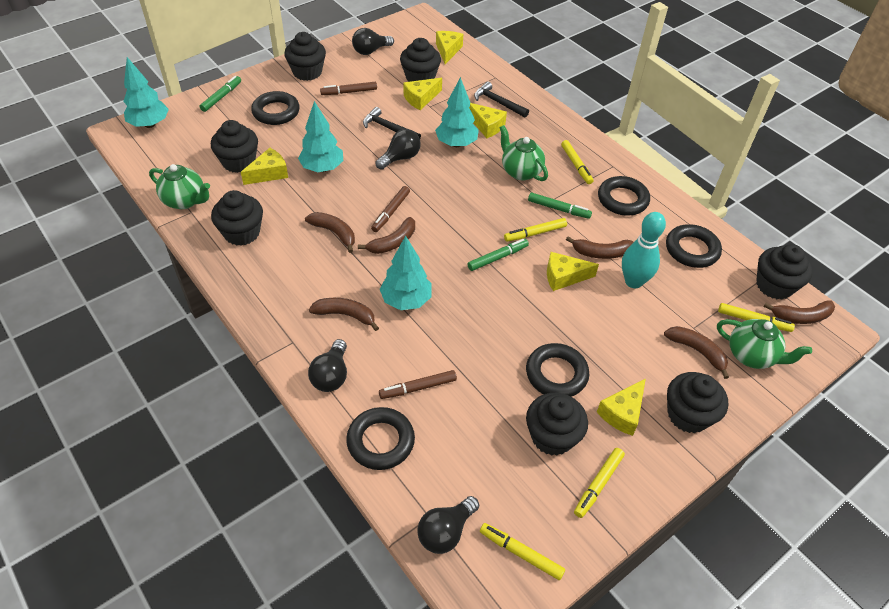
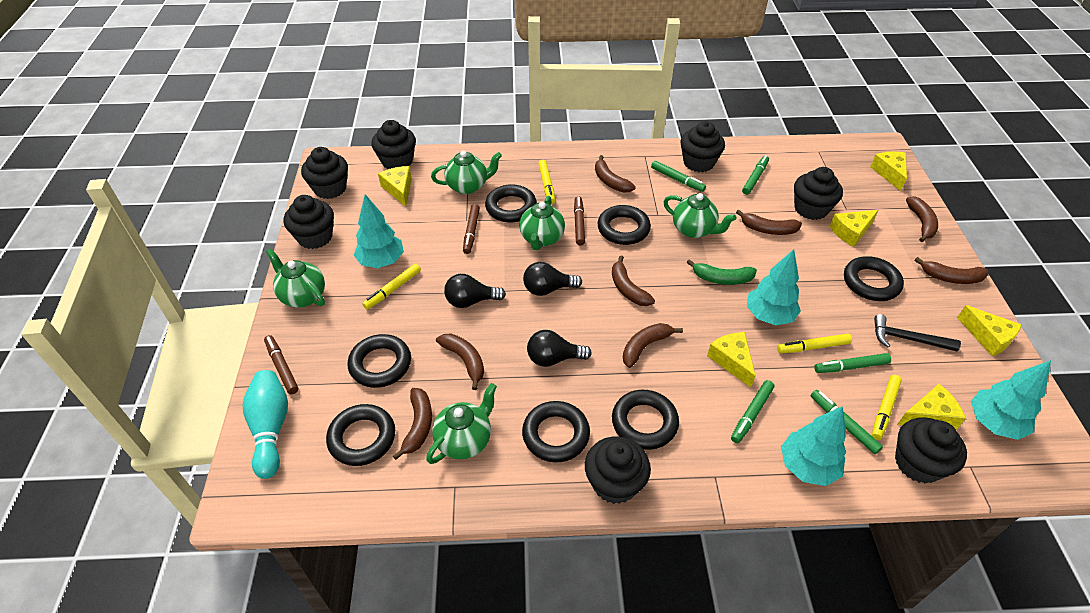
black hammer: [363,107,421,139] [474,82,529,118] = 2 -> [874,314,961,351] = 1
black light bulb: [308,339,347,392] [352,28,394,55] [376,129,421,170] [417,496,479,554] = 4 -> [444,274,506,308] [523,262,582,296] [527,330,592,367] = 3
black ring: [251,91,300,125] [346,407,415,470] [526,343,589,397] [598,176,650,216] [666,224,722,268] = 5 -> [326,404,395,466] [348,334,411,388] [485,184,537,223] [522,401,590,462] [598,205,651,245] [612,390,679,450] [844,256,904,301] = 7
brown banana: [305,212,355,253] [309,298,379,331] [358,217,415,254] [566,236,634,259] [664,326,729,379] [763,300,835,324] = 6 -> [393,388,432,460] [436,334,484,390] [595,155,636,193] [612,255,655,306] [623,323,683,368] [736,209,802,235] [906,196,938,242] [914,257,988,284] = 8
green banana: none = 0 -> [687,259,757,285] = 1
green marker: [200,76,241,112] [467,239,529,271] [528,193,592,219] = 3 -> [651,161,706,192] [731,380,774,443] [742,155,769,195] [811,390,883,454] [814,353,891,373] = 5
green teapot: [149,164,210,209] [500,125,548,181] [717,319,812,369] = 3 -> [266,248,325,307] [426,383,497,464] [431,151,502,194] [519,196,565,250] [663,193,736,238] = 5
yellow marker: [480,523,565,580] [504,218,567,242] [561,140,593,184] [574,448,625,518] [718,303,795,332] = 5 -> [362,264,421,310] [538,160,555,204] [777,334,852,353] [872,375,902,440] = 4

